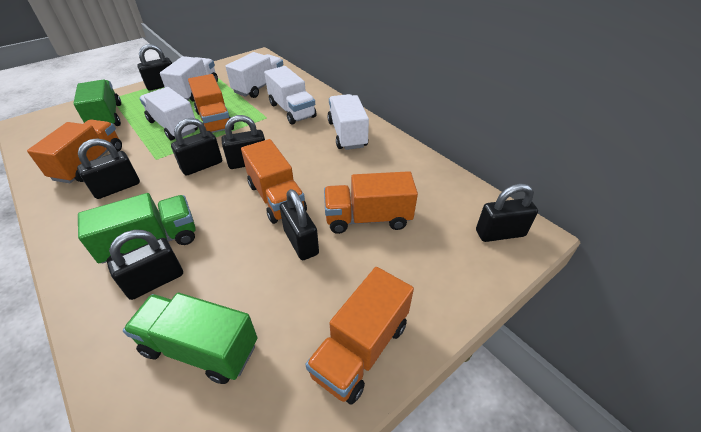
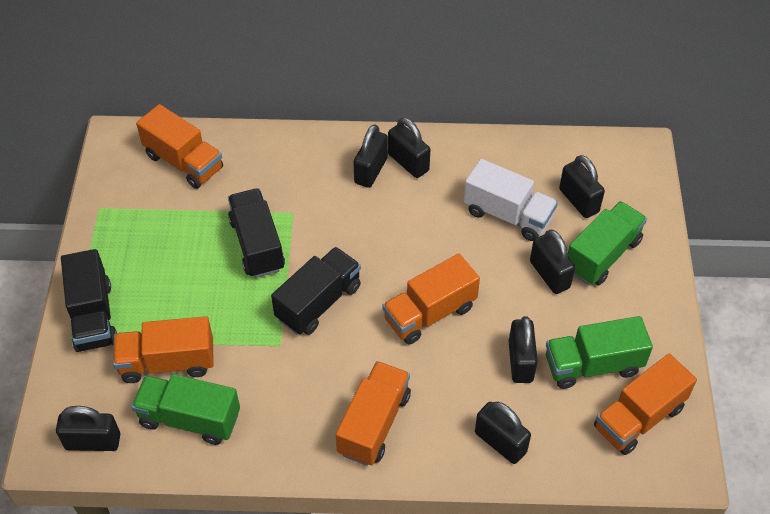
black truck: none = 0 -> [61,249,117,352] [228,188,285,278] [271,247,361,335] = 3
white truck: [139,87,198,140] [160,56,218,102] [226,52,283,98] [264,66,317,125] [327,94,369,150] = 5 -> [464,159,558,241] = 1

